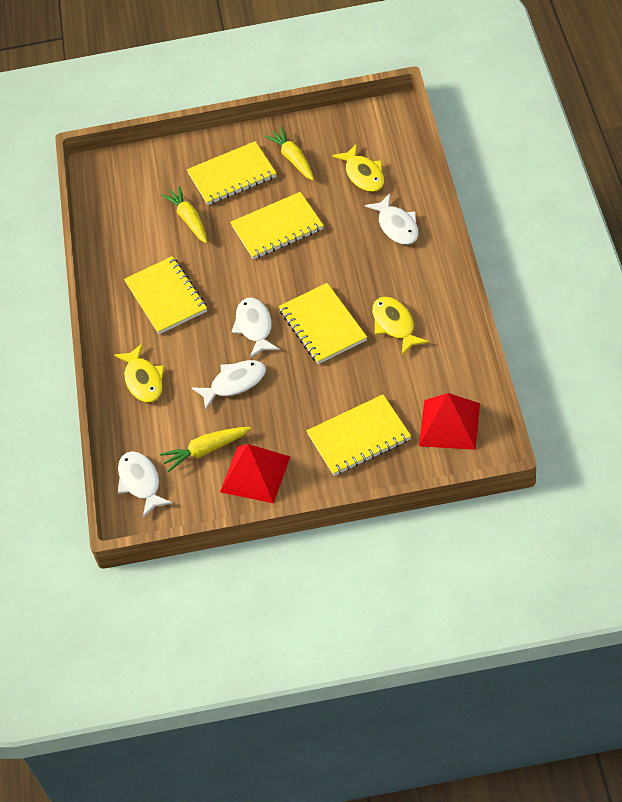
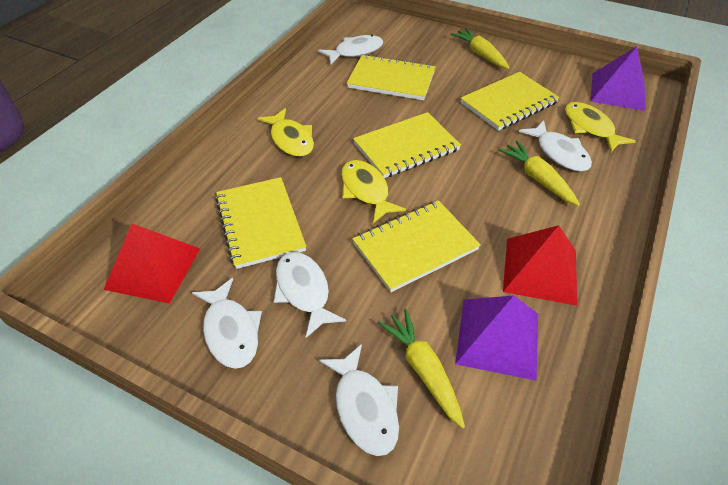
purple pyramid: none = 0 -> [455,295,538,381] [591,46,646,111] = 2
white fish: [118,451,173,518] [192,360,266,410] [232,298,280,358] [365,194,419,245] = 4 -> [192,278,262,369] [273,252,346,338] [318,35,383,65] [319,344,399,456] [519,120,592,172] = 5

